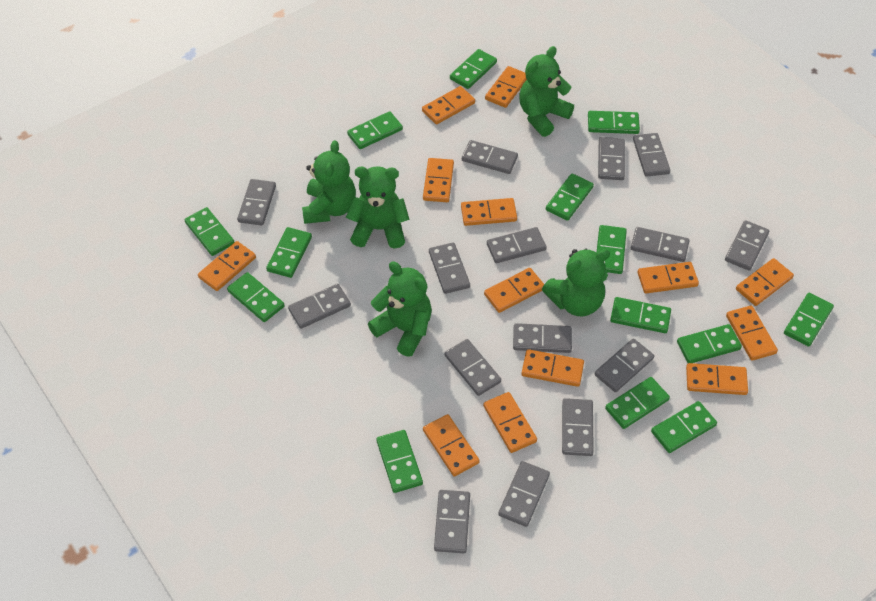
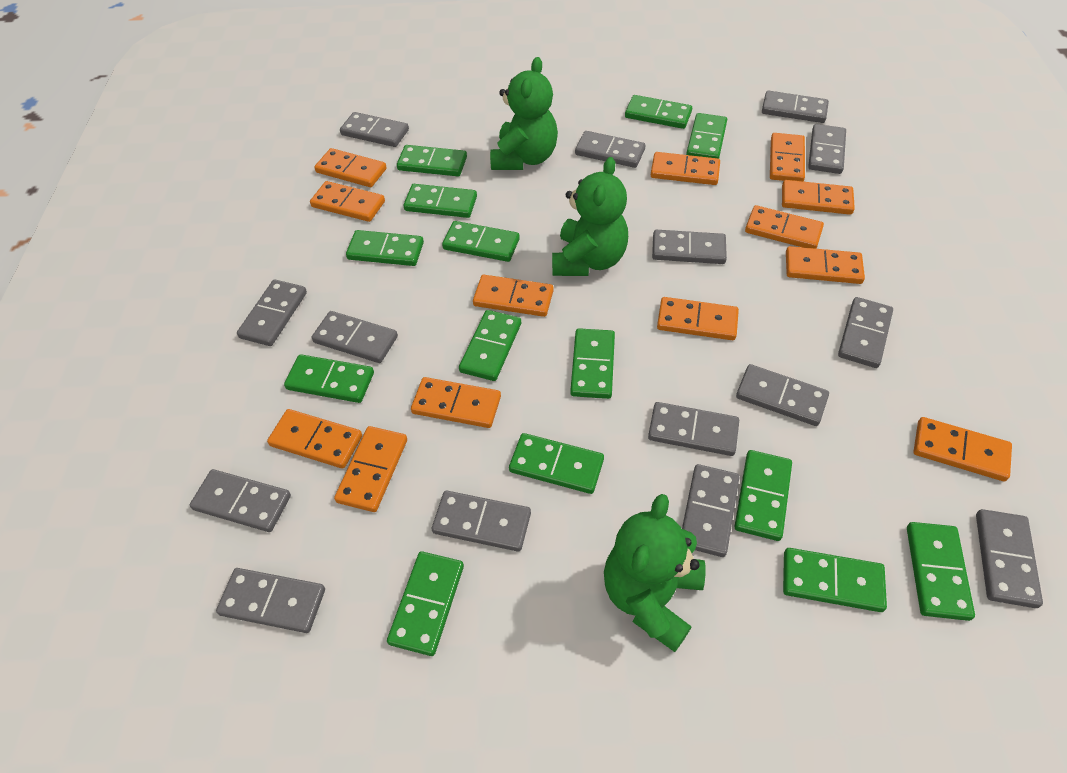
green teddy bear: [302,140,356,224] [346,166,409,249] [368,261,432,357] [519,46,574,137] [542,249,610,316] = 5 -> [490,57,558,170] [552,157,628,276] [604,494,705,652] = 3

